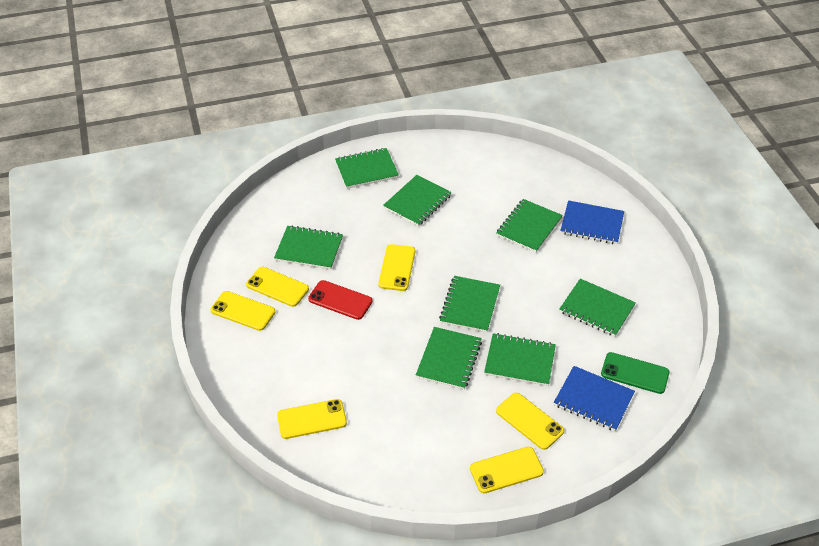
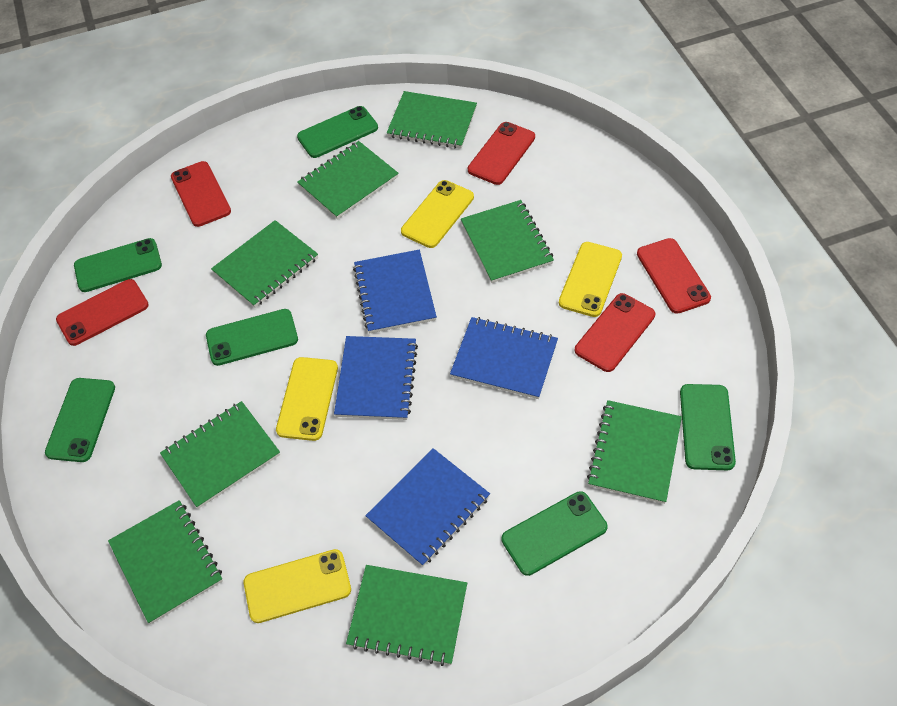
blue notebook: [554,366,635,431] [560,200,624,244] = 2 -> [334,336,418,420] [353,250,437,333] [365,448,490,566] [450,317,558,399] = 4
green phone: [601,352,670,394] = 1 -> [45,378,115,462] [74,238,162,292] [206,309,298,366] [297,106,378,158] [502,491,608,576] [680,384,736,470] = 6
red phone: [308,280,372,320] = 1 -> [56,279,149,346] [171,161,231,227] [468,122,535,185] [575,293,655,372] [637,238,711,314] = 5
yellow phone: [211,291,275,331] [246,267,309,307] [277,399,347,439] [378,244,415,291] [470,447,544,493] [496,393,564,450] = 6 -> [244,549,351,623] [276,357,338,441] [401,180,474,248] [559,242,622,317] = 4

